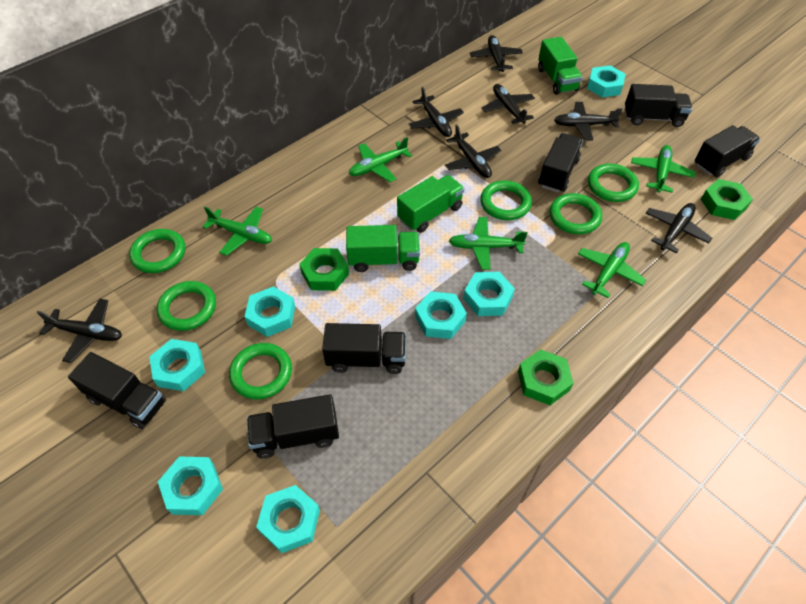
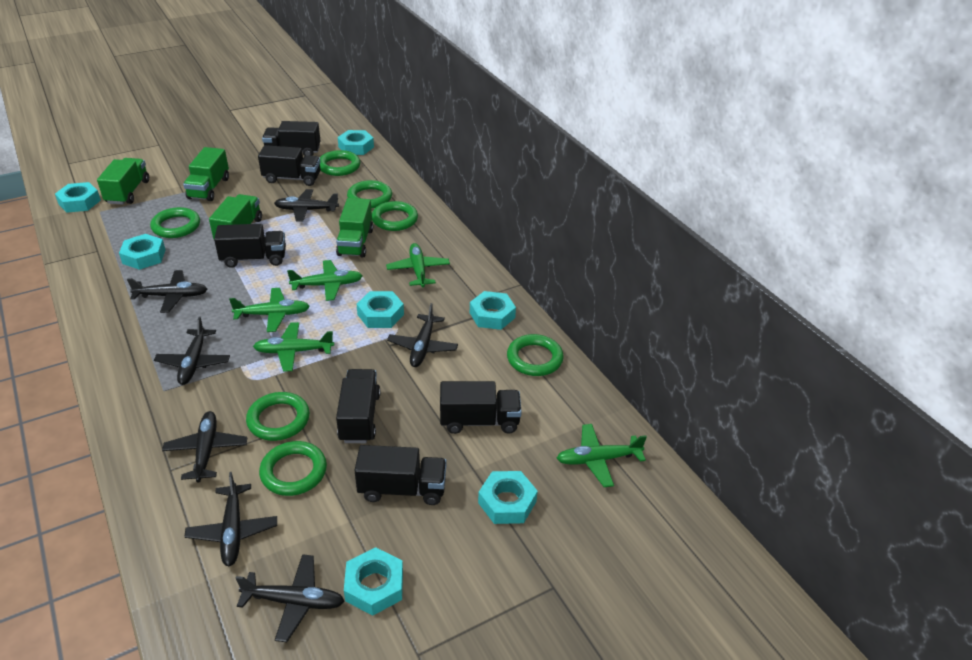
green nut: [299,248,349,291] [518,349,574,405] [701,179,753,220] = 3 -> none = 0
green ring: [129,229,185,273] [157,281,216,331] [229,343,292,399] [480,180,532,220] [550,193,602,234] [588,164,639,202] = 6 -> [150,207,200,238] [246,392,310,441] [259,441,327,496] [320,150,360,176] [347,180,392,208] [372,201,418,231] [507,334,564,376] = 7
green truck: [346,225,420,272] [397,175,465,233] [538,37,583,95] = 3 -> [97,158,149,205] [183,147,229,201] [209,194,262,239] [336,198,373,258] = 4

